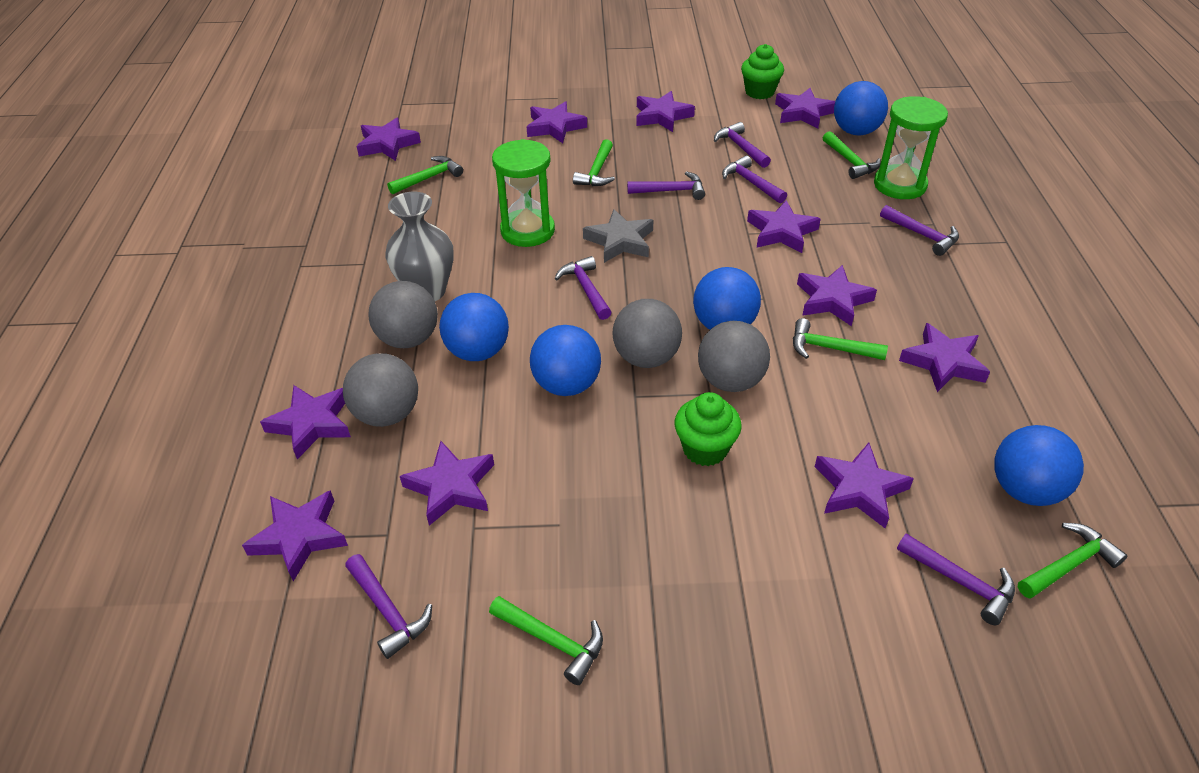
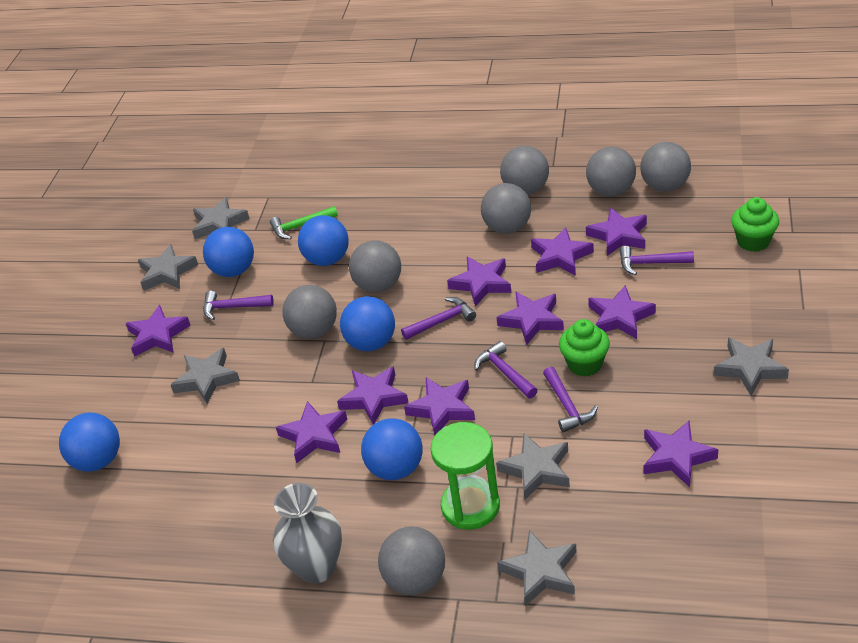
green hammer: [387,156,463,195] [489,596,603,685] [573,139,615,186] [793,318,888,360] [823,131,881,179] [1018,523,1127,599] = 6 -> [270,206,338,239] = 1
green hourglass: [492,139,555,247] [874,96,948,199] = 2 -> [431,422,500,530] = 1
grey ball: [343,353,418,427] [369,281,438,348] [613,299,682,368] [698,321,770,392] = 4 -> [283,285,337,339] [349,240,401,293] [378,527,445,595] [481,183,531,234] [500,146,549,195] [586,146,636,196] [640,142,691,192] = 7
grey star: [583,209,653,263] = 1 -> [138,244,198,291] [171,348,240,404] [192,197,250,239] [496,434,570,499] [497,530,577,606] [714,337,789,396] = 6
purple hammer: [345,554,432,659] [555,256,612,320] [627,171,705,200] [714,122,771,168] [722,156,787,204] [880,205,959,256] [897,533,1015,625] = 7 -> [203,291,274,320] [401,297,476,340] [474,341,538,398] [543,367,598,432] [619,246,694,275] = 5
purple star: [242,490,348,581] [260,385,351,459] [357,118,421,161] [400,441,494,526] [527,101,587,143] [636,91,695,132] [747,200,820,253] [775,88,835,129] [797,265,877,326] [815,443,914,528] [899,323,990,392] = 11 -> [125,305,191,357] [276,401,348,463] [337,366,408,425] [404,378,475,435] [447,256,511,306] [497,292,564,345] [531,227,594,276] [586,208,647,256] [588,285,656,339] [644,421,718,487] = 10

